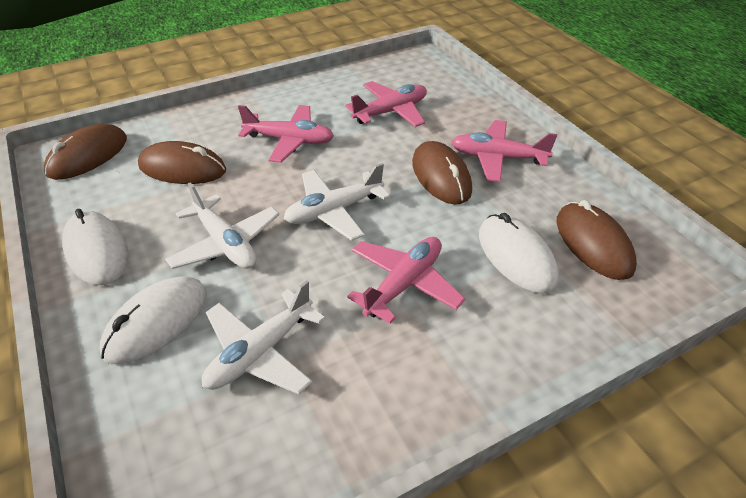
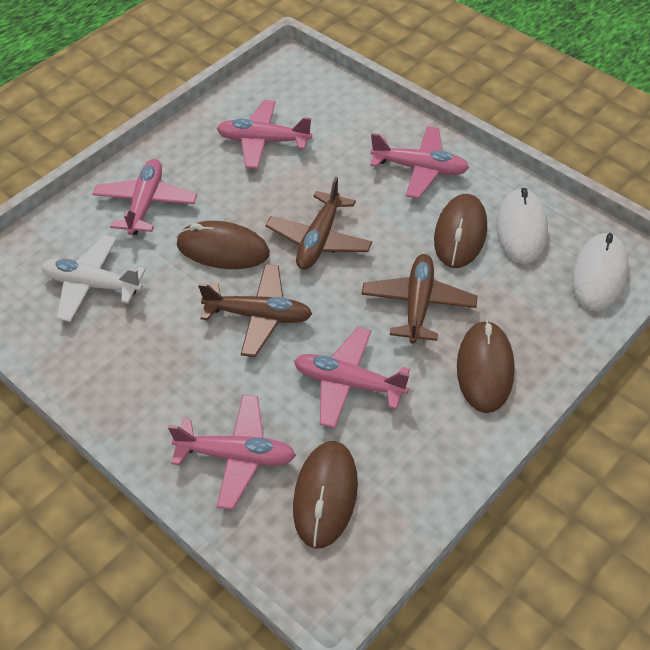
brown plane: none = 0 -> [198,264,312,357] [265,177,372,270] [361,254,478,344] = 3
pink plane: [238,105,334,163] [345,81,427,127] [347,237,465,324] [451,120,557,182] = 4 -> [92,159,197,235] [168,395,296,510] [216,100,312,169] [294,327,410,429] [370,126,469,199] = 5
white mouse: [62,209,128,285] [99,276,207,364] [479,213,559,293] = 3 -> [496,188,548,264] [572,233,629,311] = 2
white plane: [165,182,279,269] [202,280,325,395] [283,163,390,241] = 3 -> [41,235,146,322] = 1

